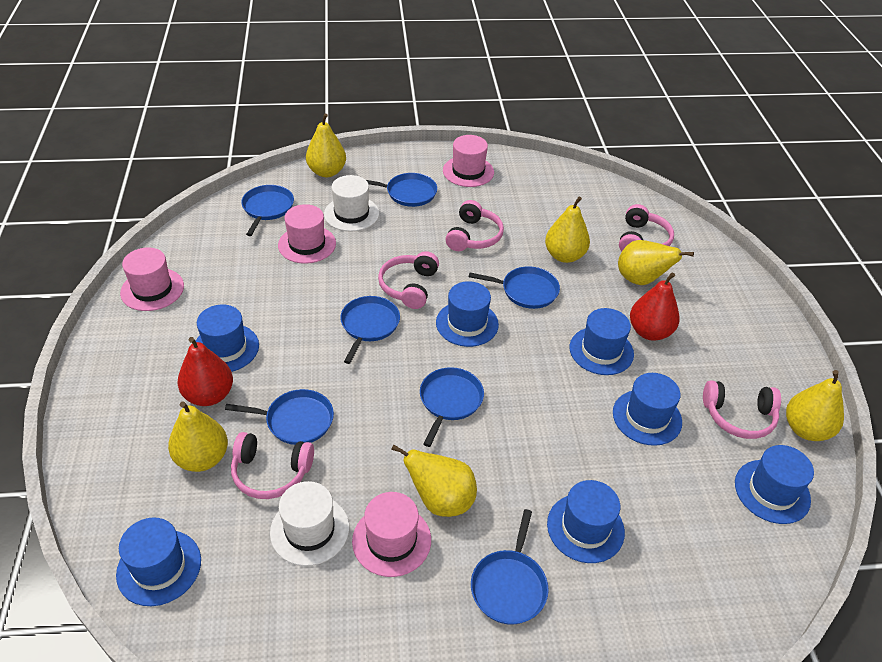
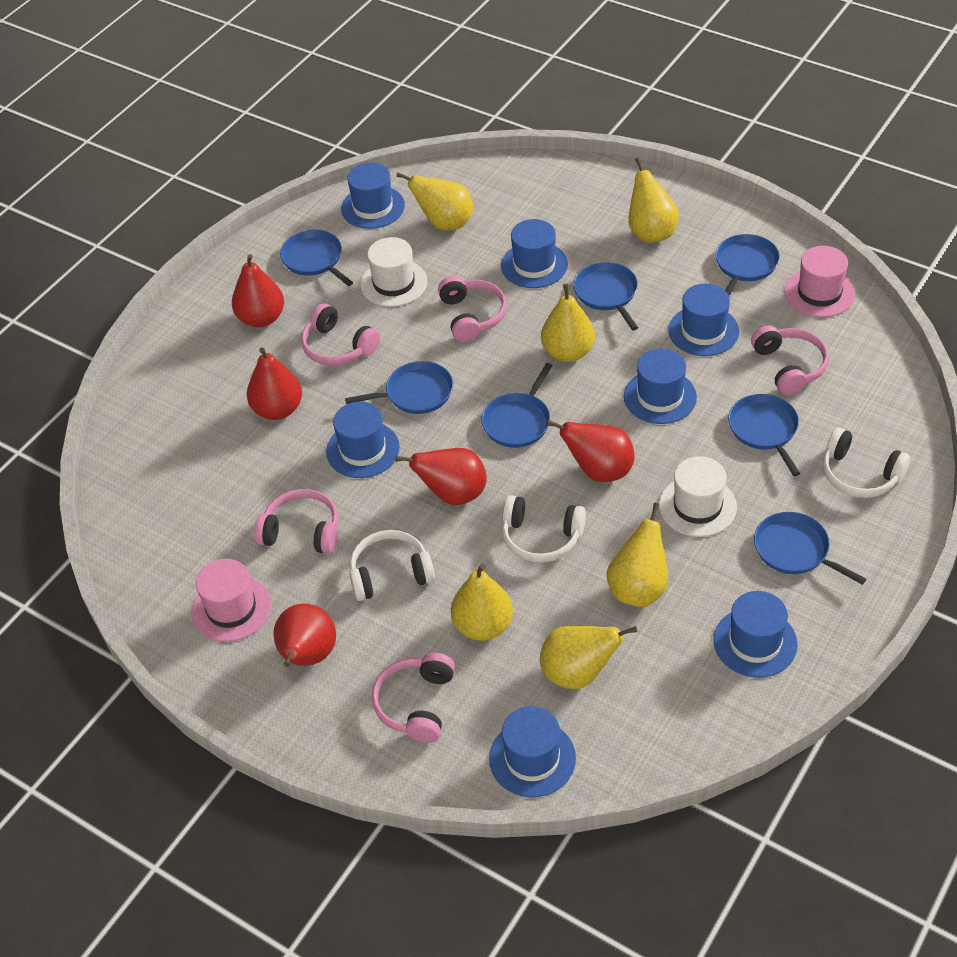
pink hat: [120,247,184,311] [278,204,336,264] [352,492,431,577] [443,135,494,187] = 4 -> [192,559,271,642] [785,246,855,317] = 2
red pear: [178,337,233,406] [630,272,680,341] = 2 -> [232,254,284,328] [247,347,302,420] [273,604,336,667] [395,448,487,505] [547,420,635,482] = 5
white headphones: none = 0 -> [349,530,435,601] [502,495,586,563] [823,428,910,498] = 3

